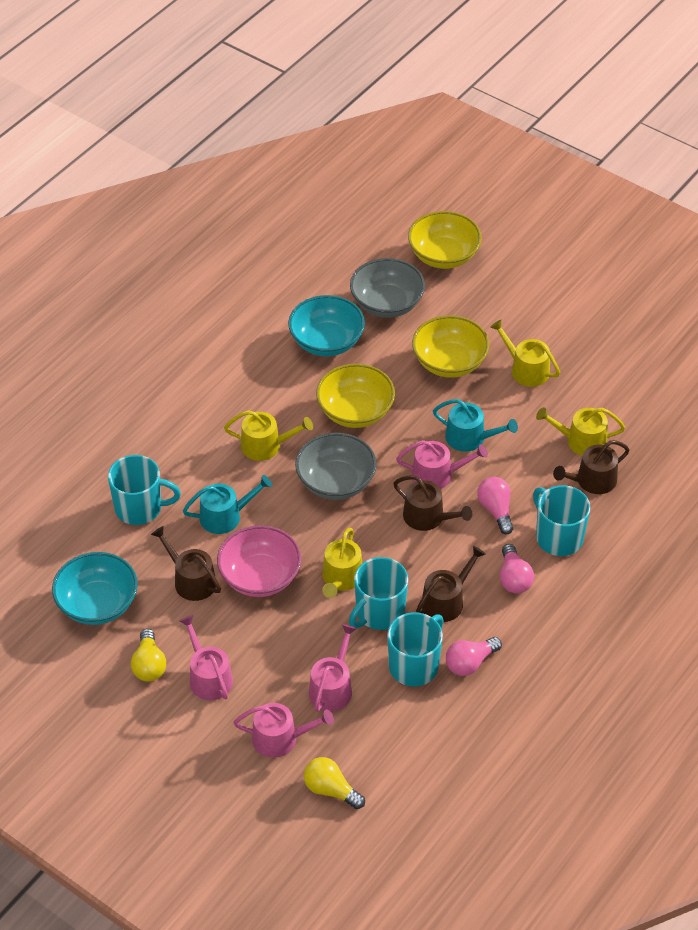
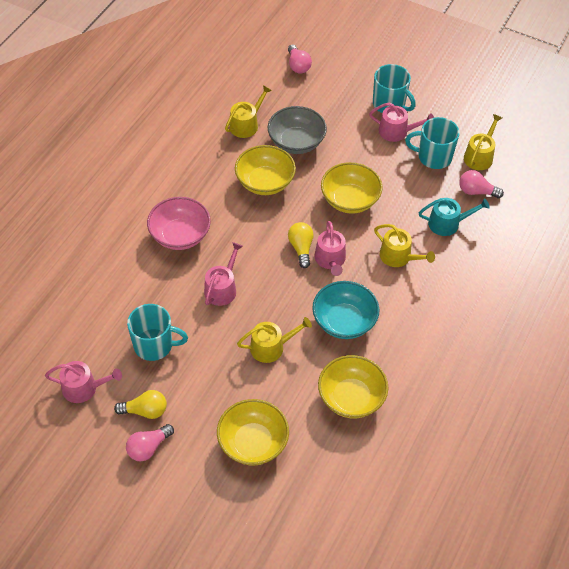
brown watering can: [151,526,221,601] [393,475,472,531] [416,546,486,622] [553,440,630,494] = 4 -> none = 0
grey bowl: [295,433,377,500] [350,258,425,318] = 2 -> [268,106,327,154] = 1
turquoise bowl: [52,552,138,625] [288,295,365,357] = 2 -> [312,281,379,339] = 1
turquoise mug: [108,455,181,525] [349,557,408,630] [387,612,444,686] [533,485,590,556] = 4 -> [127,304,188,361] [373,64,416,113] [405,117,460,169] = 3
turquoise watering can: [183,475,272,534] [433,399,518,452] = 2 -> [419,198,490,236] = 1
yellow bowl: [316,364,395,428] [408,211,482,269] [412,315,489,378] = 3 -> [217,399,289,465] [235,145,296,195] [318,355,389,418] [321,162,383,214] = 4

